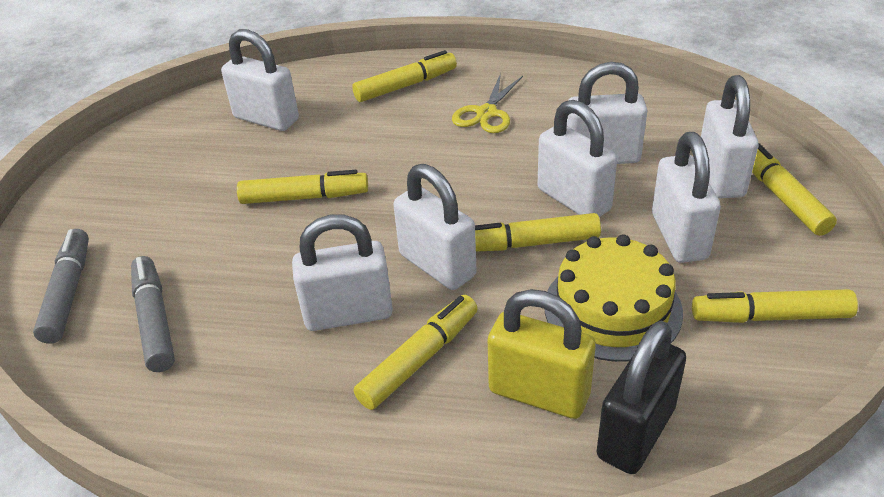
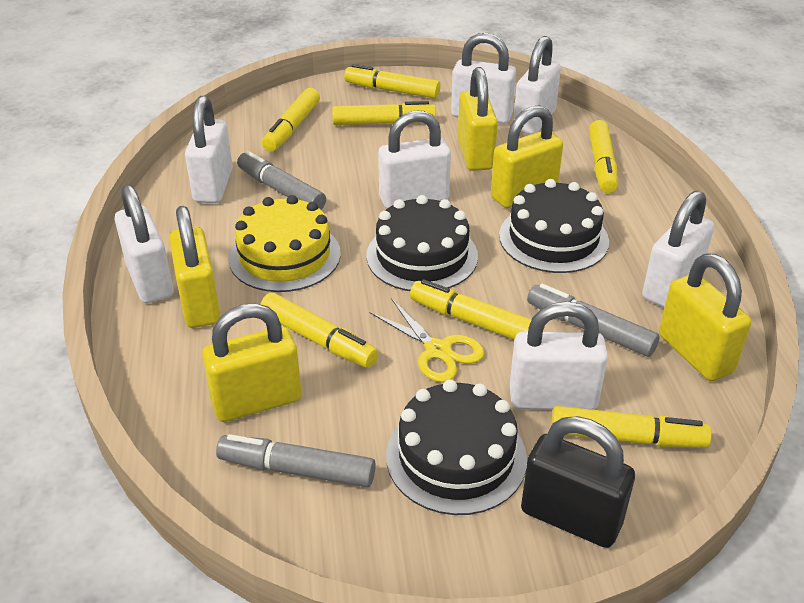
black cake: none = 0 -> [366,195,478,291] [386,380,527,515] [499,179,609,273] = 3
grey marker: [33,229,89,344] [131,256,175,372] = 2 -> [216,434,376,487] [237,151,326,210] [527,284,660,357] = 3
yellow marker: [237,170,368,204] [352,50,457,102] [354,295,478,410] [475,213,601,252] [692,289,858,323] [752,143,837,236] = 6 -> [261,293,378,368] [262,88,320,152] [332,101,436,125] [344,64,441,99] [410,279,532,340] [551,406,712,448] [589,120,618,193] = 7
yellow padlock: [488,289,596,419] = 1 -> [169,206,221,328] [202,303,301,422] [458,67,498,171] [491,105,563,208] [659,254,751,381] = 5

